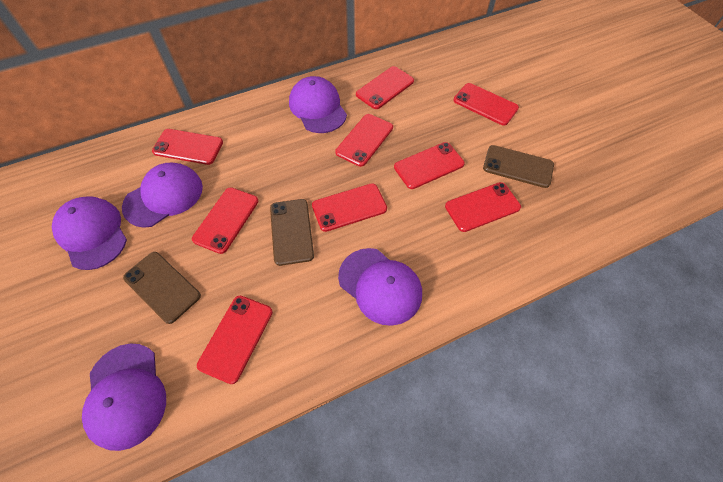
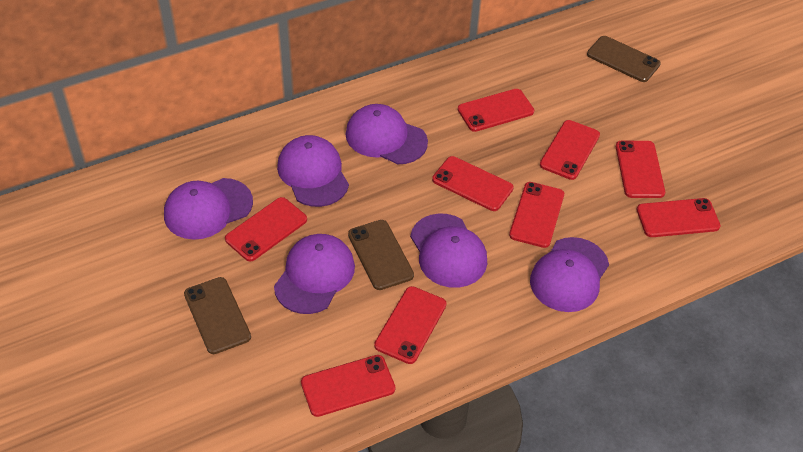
purple cap: [52,196,127,270] [82,344,166,451] [122,163,203,228] [289,76,347,133] [338,248,422,326] = 5 -> [164,178,253,240] [274,234,355,314] [277,135,349,207] [345,104,428,164] [410,214,487,288] [530,237,609,312] = 6

